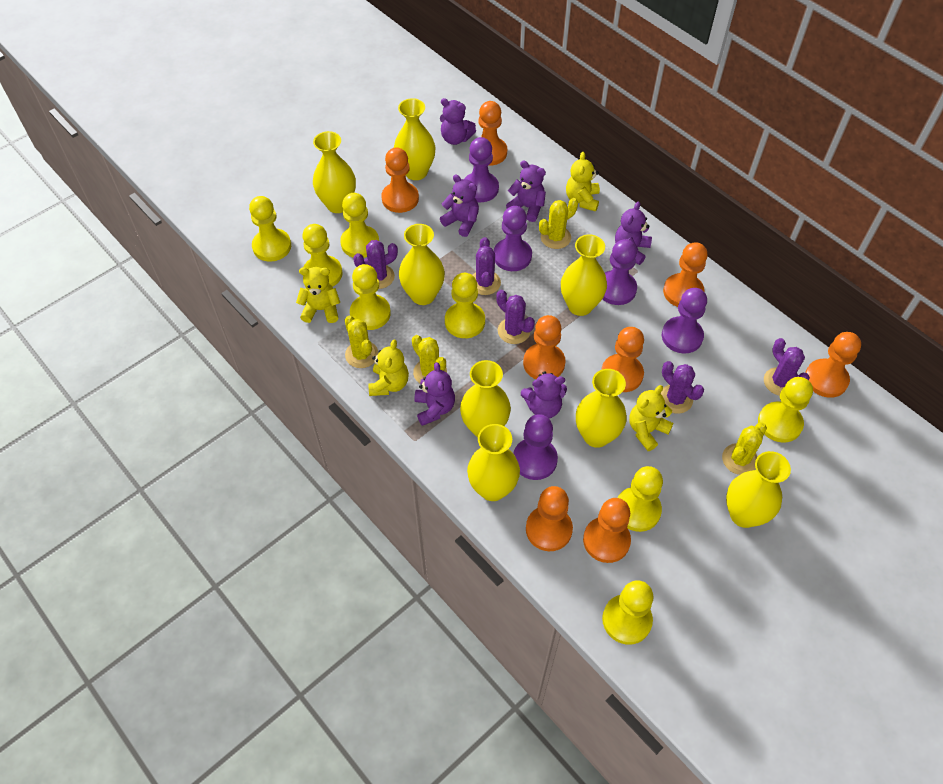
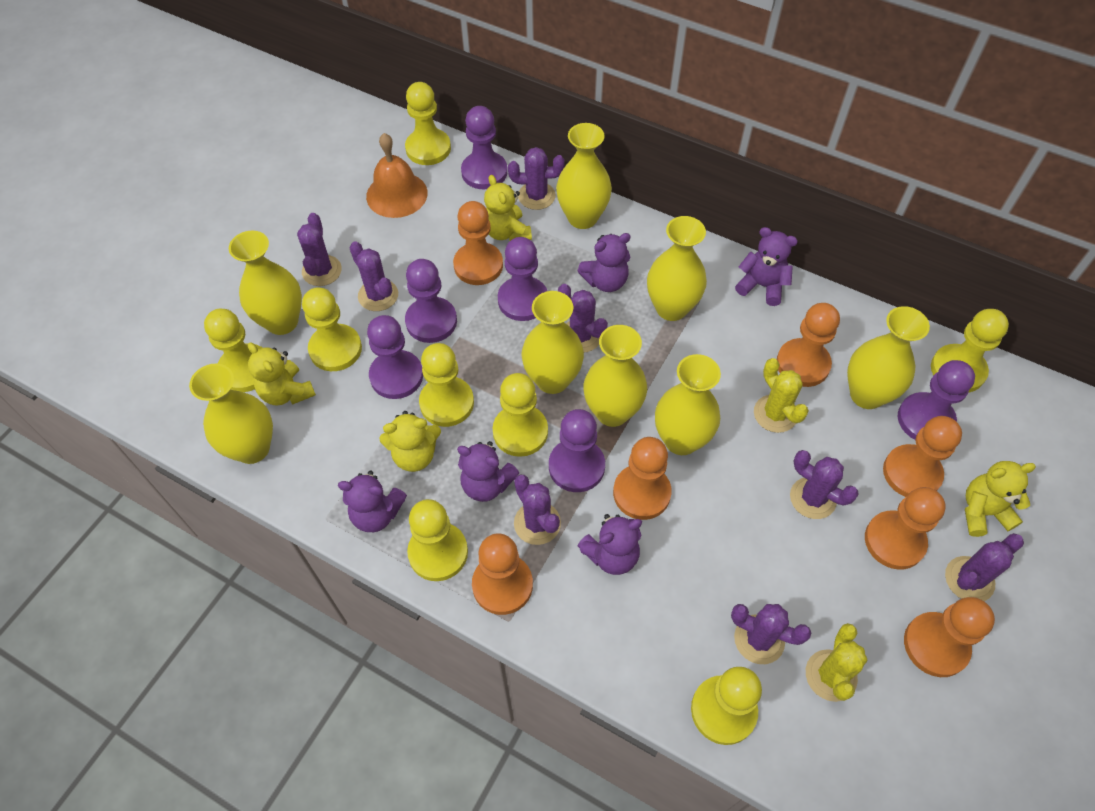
orange bell: none = 0 -> [366,133,428,218] = 1
orange pawn: [381,147,419,213] [479,101,507,166] [523,315,565,379] [526,486,573,551] [583,498,631,563] [601,327,644,392] [663,242,708,307] [805,332,861,398] = 8 -> [453,201,503,285] [472,533,533,615] [613,437,672,520] [777,303,840,387] [865,487,946,569] [883,416,962,497] [904,597,995,677] = 7
purple cactus: [353,240,398,289] [473,237,501,295] [496,290,535,344] [660,361,704,414] [764,338,810,396] = 5 -> [297,213,342,286] [349,241,398,311] [508,147,565,210] [514,475,561,545] [558,284,608,353] [731,604,811,664] [790,450,859,519] [945,533,1024,601] = 8
purple pawn: [464,137,499,202] [494,206,532,271] [513,414,558,480] [602,239,637,305] [662,288,707,353] = 5 -> [367,315,423,399] [405,259,457,343] [461,106,508,189] [498,237,547,321] [549,409,605,492] [898,360,975,440] = 6
purple teddy bear: [415,362,455,426] [440,98,476,145] [440,175,479,237] [506,160,546,222] [521,371,567,419] [615,202,652,265] = 6 -> [338,471,407,532] [457,441,519,502] [577,233,631,292] [578,514,642,575] [735,227,798,306] = 5
yellow cactus: [345,316,379,368] [412,335,447,383] [539,198,578,249] [722,423,767,475] = 4 -> [754,358,809,433] [806,623,867,702] = 2

